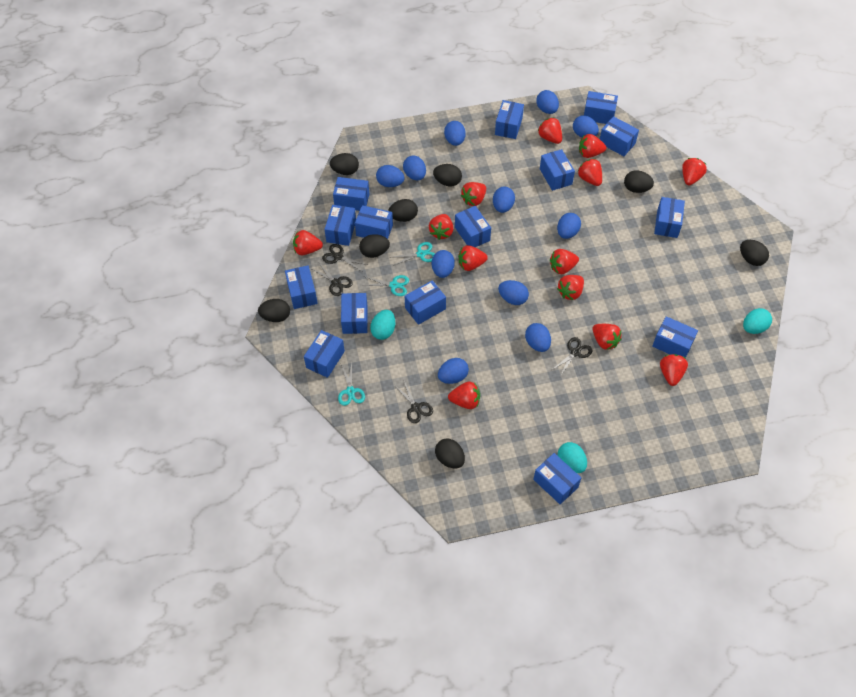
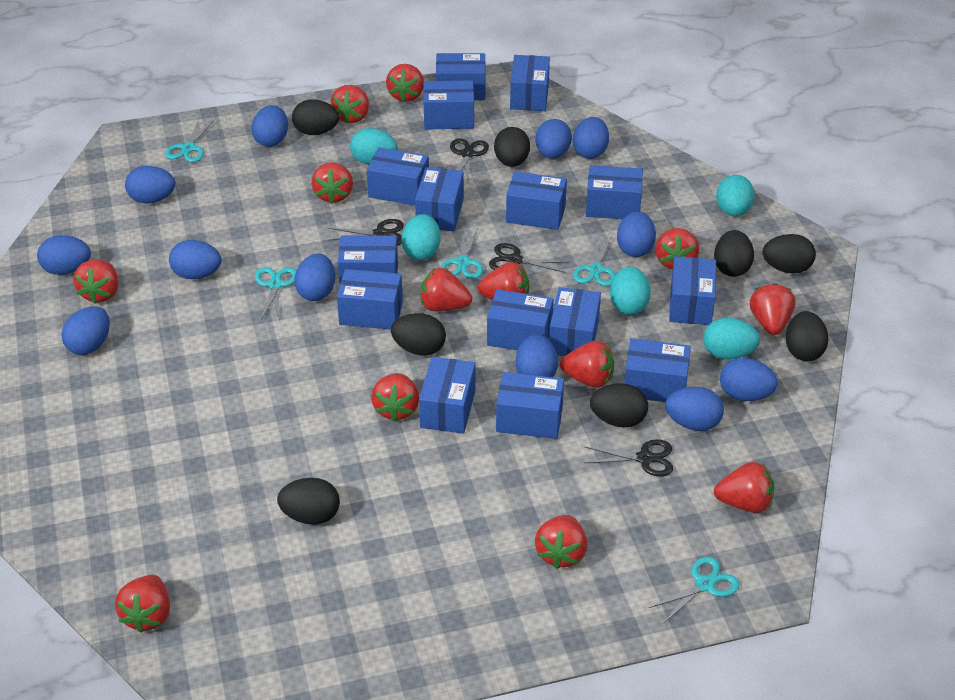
blue egg: [376,165,405,187] [403,155,426,180] [432,250,455,278] [438,358,469,384] [444,121,466,146] [493,187,515,213] [498,280,529,305] [525,323,551,352] [536,90,559,114] [557,213,581,239] [573,115,599,137] = 11 -> [37,235,91,275] [62,307,110,355] [125,166,175,204] [169,240,222,279] [251,105,288,147] [294,253,335,301] [516,334,558,377] [536,119,572,158] [573,117,609,159] [617,211,656,257] [665,387,724,431] [720,358,778,401] = 12
turquoise egg: [370,310,395,340] [558,442,587,473] [743,308,772,334] = 3 -> [350,128,398,165] [401,214,441,260] [610,266,651,315] [703,318,760,360] [716,175,755,216] = 5
turquoise scissors: [338,363,365,406] [362,275,409,296] [393,242,435,266] = 3 -> [165,119,214,162] [255,267,297,320] [441,229,483,279] [573,235,616,286] [649,557,740,624] = 5

